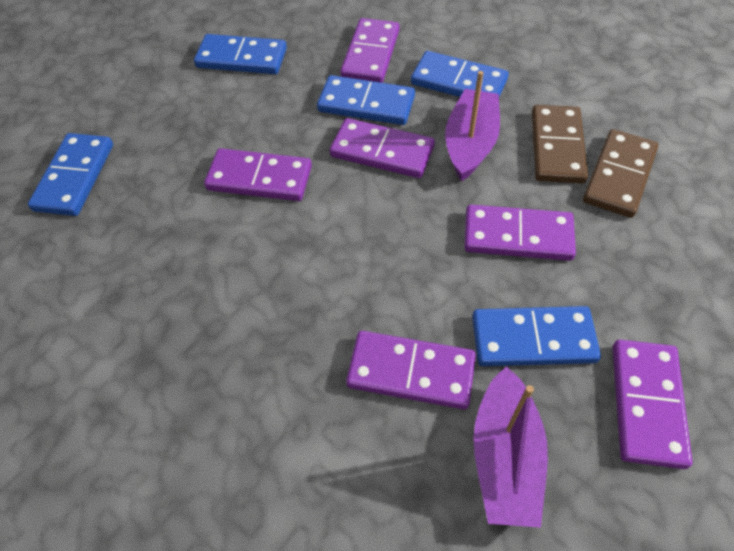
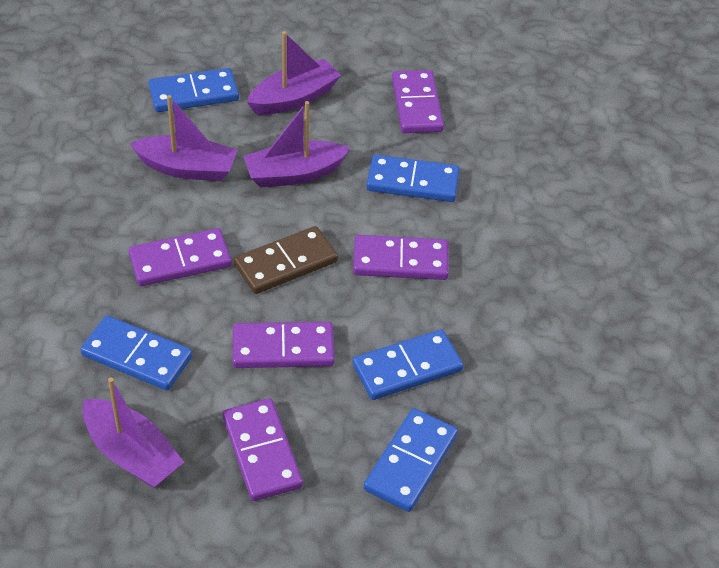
brown domino: [532,105,588,184] [583,129,658,218] = 2 -> [234,226,338,294] = 1
purple boat: [445,71,500,181] [473,366,548,528] = 2 -> [82,378,184,488] [130,95,237,181] [243,101,350,188] [247,31,341,115] = 4
purple domino: [204,148,312,201] [330,118,435,178] [340,18,399,83] [346,331,476,409] [464,205,576,261] [613,340,693,469] = 6 -> [129,228,232,286] [223,398,303,501] [233,322,335,368] [353,235,449,280] [392,70,444,133] = 5

